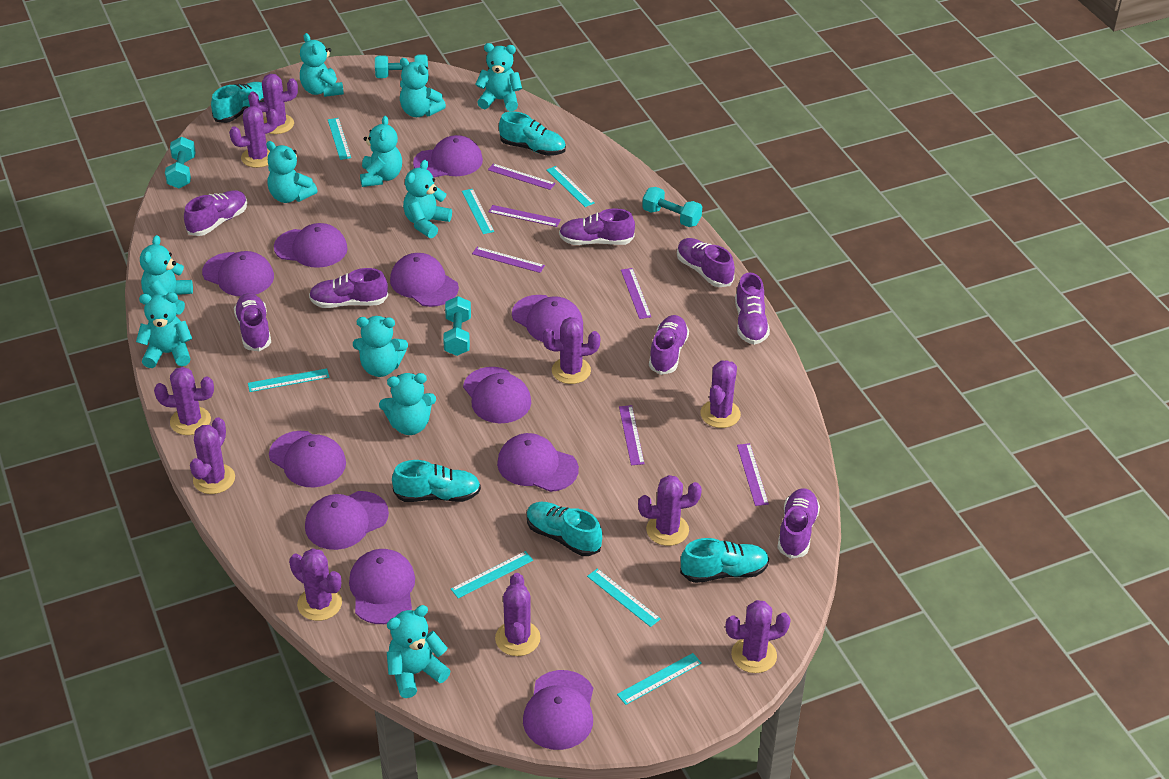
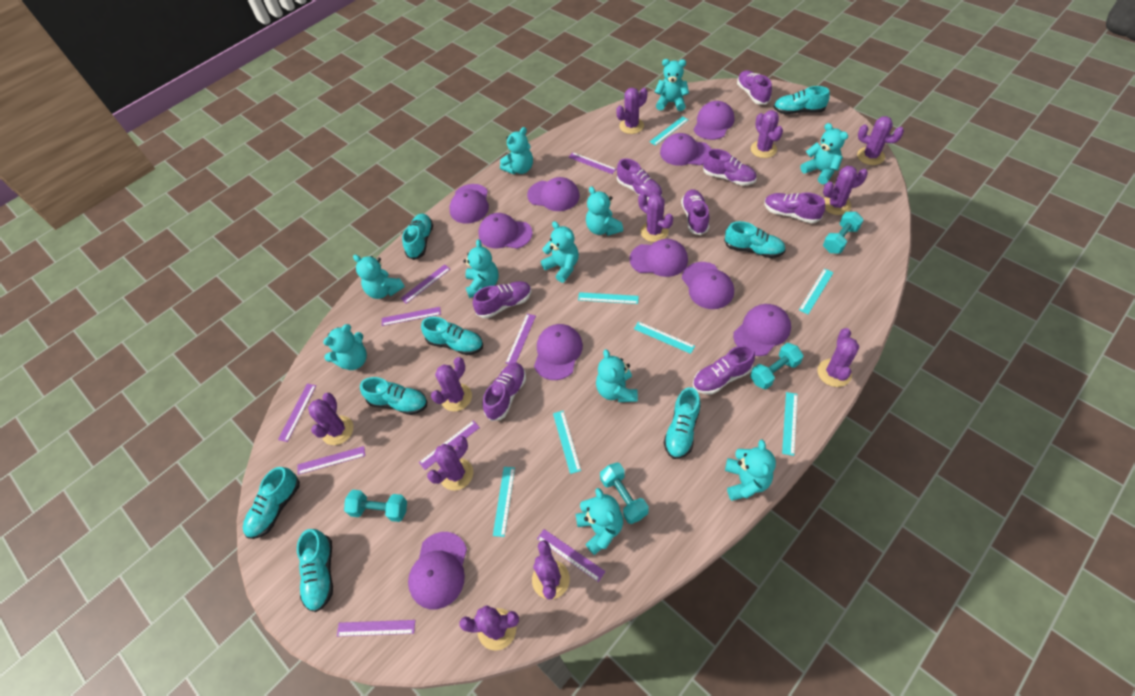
purple cactus: [154,367,214,435] [190,417,235,494] [229,106,279,168] [248,74,298,134] [289,548,342,621] [495,573,541,656] [543,317,600,384] [638,475,702,546] [700,360,741,428] [726,600,791,673] = 10 -> [308,393,353,445] [427,436,473,490] [431,357,472,411] [459,605,519,651] [532,540,570,599] [616,88,647,134] [638,193,673,242] [751,110,783,158] [817,328,859,387] [823,166,868,215] [857,116,904,165] = 11
purple cap: [202,251,274,297] [269,431,346,487] [274,223,348,268] [305,491,389,550] [349,549,415,624] [390,253,459,307] [413,135,483,178] [463,367,531,423] [497,433,579,492] [512,295,583,342] [523,670,593,750] = 11 -> [408,532,467,609] [450,184,489,224] [478,213,533,249] [527,177,580,211] [534,324,583,380] [630,239,688,277] [660,133,711,166] [682,262,734,309] [694,101,734,140] [733,304,791,356] = 10
purple ruler: [472,247,545,273] [488,164,556,190] [489,205,561,227] [619,405,645,465] [621,268,651,319] [737,443,769,506] = 6 -> [278,384,316,442] [297,446,365,475] [337,620,415,636] [382,307,441,326] [400,264,450,304] [419,420,480,470] [505,314,536,364] [537,529,605,582] [568,152,616,174] = 9
turquoise shoe: [211,82,264,123] [392,460,481,502] [499,111,566,156] [527,502,602,556] [680,538,769,583] = 5 -> [243,467,300,539] [297,529,333,612] [360,377,427,415] [402,214,433,260] [421,317,483,355] [664,387,701,459] [724,221,786,258] [773,86,830,114] = 8

